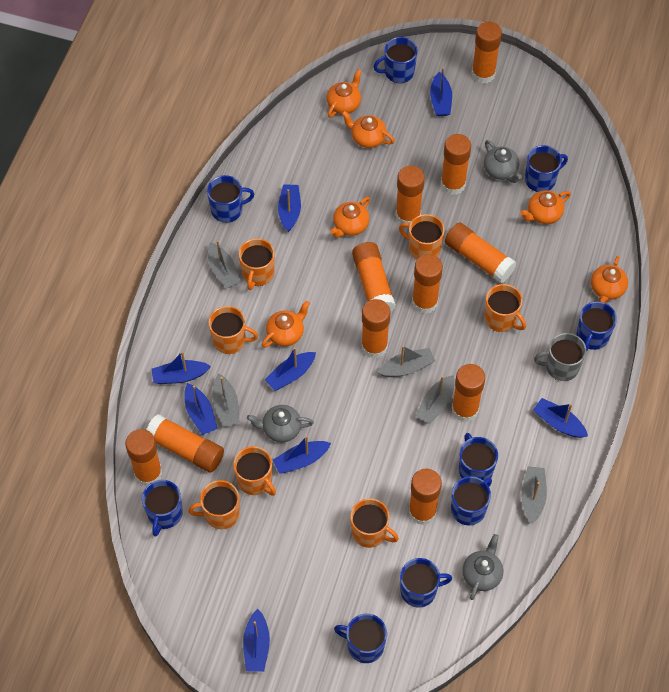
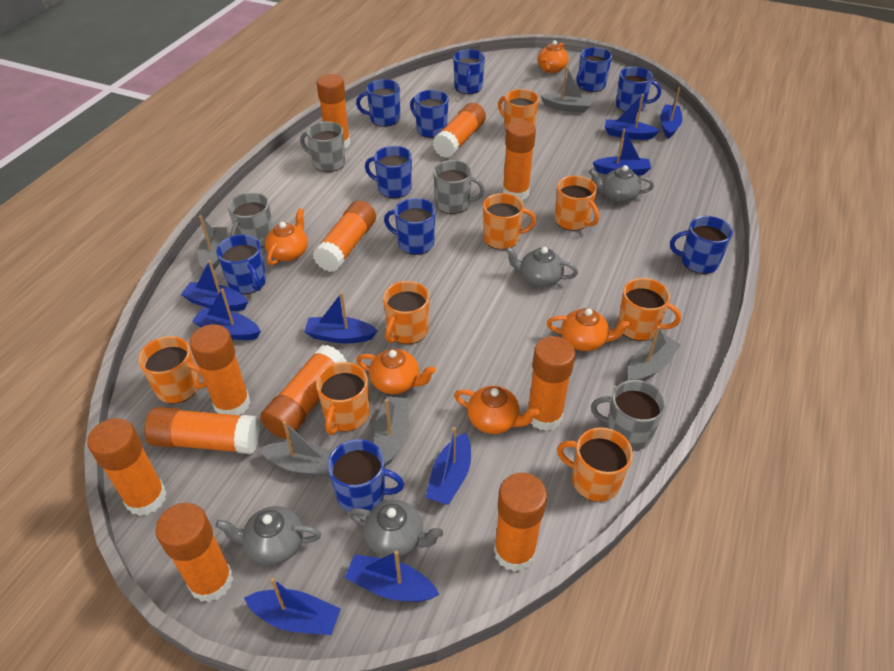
blue boat: [152,351,211,384] [184,383,218,435] [243,609,270,672] [264,347,316,391] [273,435,331,474] [278,184,301,232] [430,67,452,116] [533,398,588,438] = 8 -> [180,260,248,311] [192,288,261,340] [244,578,341,635] [304,292,378,343] [345,551,440,602] [426,427,471,505] [592,129,651,176] [605,94,660,140] [660,87,683,139] = 9
blue mug: [142,480,183,536] [207,175,254,223] [334,614,387,663] [373,37,418,83] [400,558,452,608] [451,476,492,525] [459,433,498,481] [525,145,568,192] [577,301,617,352] = 9 -> [216,235,266,294] [328,439,404,512] [356,79,400,127] [365,146,412,198] [384,198,436,255] [410,90,449,138] [453,49,485,94] [576,47,612,92] [616,67,661,113] [670,216,733,274] = 10
grey mug: [534,333,586,381] = 1 -> [228,192,273,248] [300,122,345,172] [433,160,485,214] [591,380,666,450] = 4
grey teapot: [247,405,314,442] [462,534,503,600] [484,140,522,183] = 3 -> [215,506,321,565] [348,500,443,558] [505,246,578,287] [589,165,654,203] = 4
orange mug: [188,480,240,529] [208,306,258,354] [233,446,276,496] [239,238,275,290] [350,498,399,548] [399,214,445,259] [484,284,526,332] = 7 -> [138,336,206,404] [316,362,369,435] [383,281,429,344] [483,193,536,250] [498,89,539,131] [555,176,599,231] [557,427,633,502] [618,278,681,341] = 8
orange teapot: [262,301,310,348] [327,69,361,118] [330,197,370,238] [341,111,395,148] [520,190,571,224] [591,256,628,303] = 6 -> [265,208,308,265] [356,349,436,394] [454,386,539,434] [537,40,569,73] [547,308,631,351] = 5

